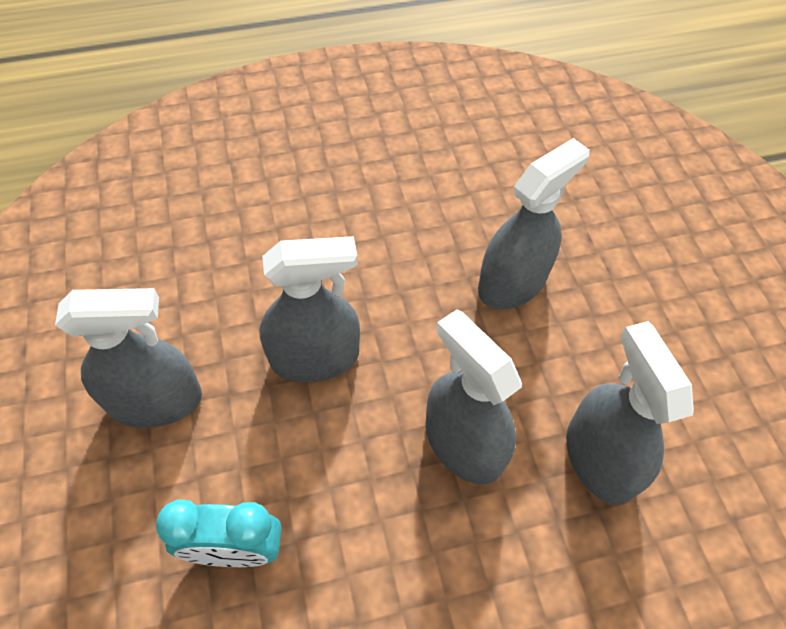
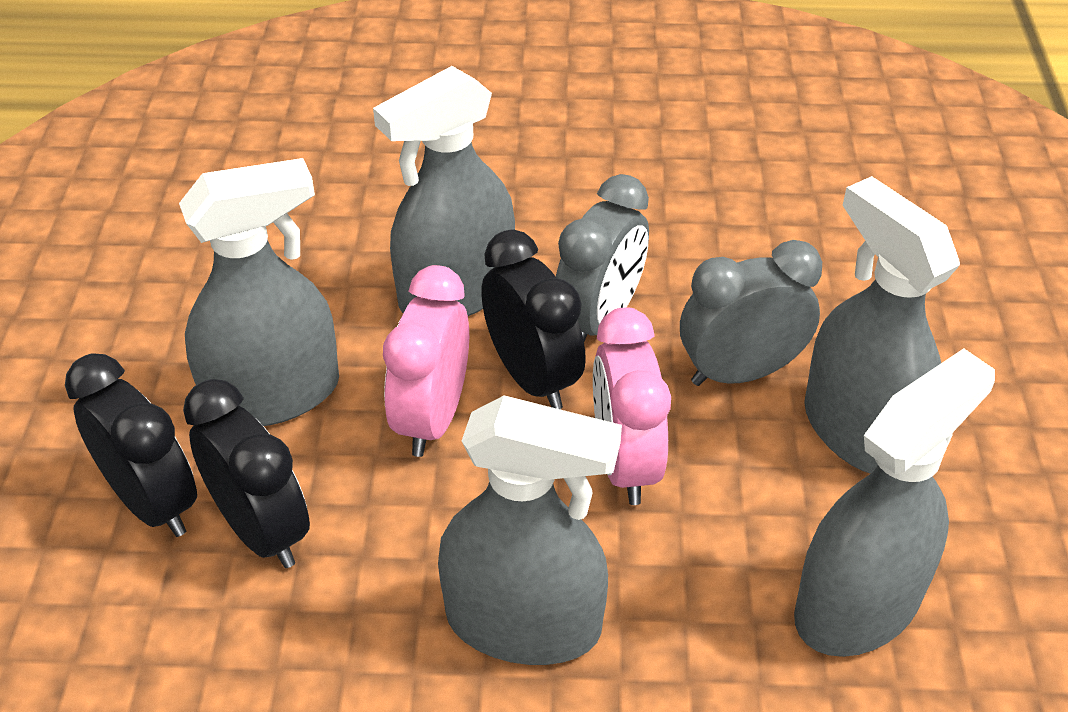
black clock: none = 0 -> [65,354,197,537] [183,379,310,568] [481,229,586,409] = 3
grey clock: none = 0 -> [556,174,649,341] [680,240,822,386] = 2
pink clock: none = 0 -> [383,265,469,457] [593,307,671,505] = 2
turquoise clock: [156,499,282,567] = 1 -> none = 0

